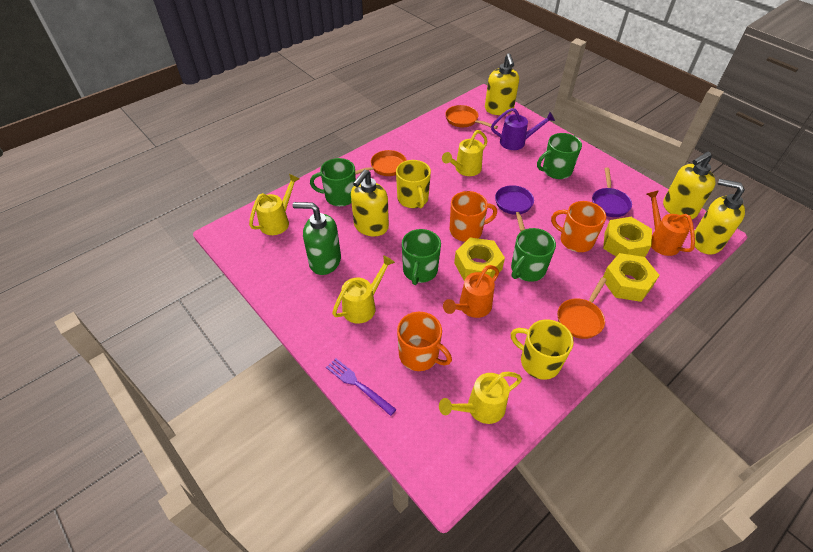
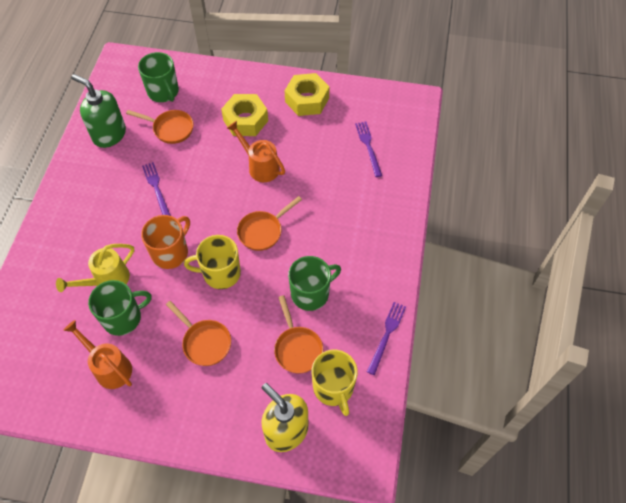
green mug: [310,158,356,206] [402,229,441,285] [511,228,556,282] [537,133,582,179] = 4 -> [88,280,152,336] [138,52,179,102] [288,256,341,311] = 3
orange mug: [397,312,452,371] [449,191,497,242] [551,201,606,252] = 3 -> [141,215,190,269] = 1
orange pan: [355,150,407,176] [445,105,498,129] [558,277,607,339] = 3 -> [126,110,194,144] [166,301,231,366] [237,196,302,251] [274,295,323,374] = 4
purple fork: [326,358,397,416] = 1 -> [142,162,171,216] [355,122,382,177] [367,302,406,375] = 3
purple pan: [495,185,534,231] [592,168,632,217] = 2 -> none = 0
purple watering can: [491,108,555,150] = 1 -> none = 0
yellow nut: [454,237,505,281] [603,217,652,257] [603,253,659,302] = 3 -> [221,94,268,136] [285,73,330,116] = 2
yellow soap dispenser: [351,169,389,236] [485,53,519,115] [663,152,716,219] [694,179,745,255] = 4 -> [261,383,309,452] = 1
yellow watering can: [249,174,299,235] [332,255,395,324] [439,372,522,424] [442,130,488,176] = 4 -> [56,244,134,292] = 1

